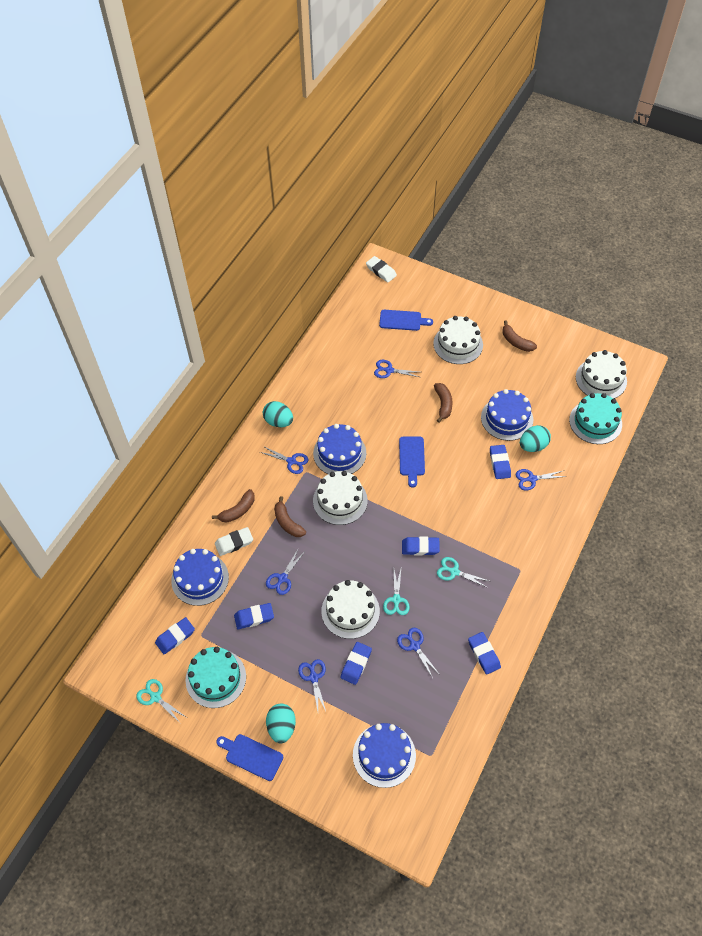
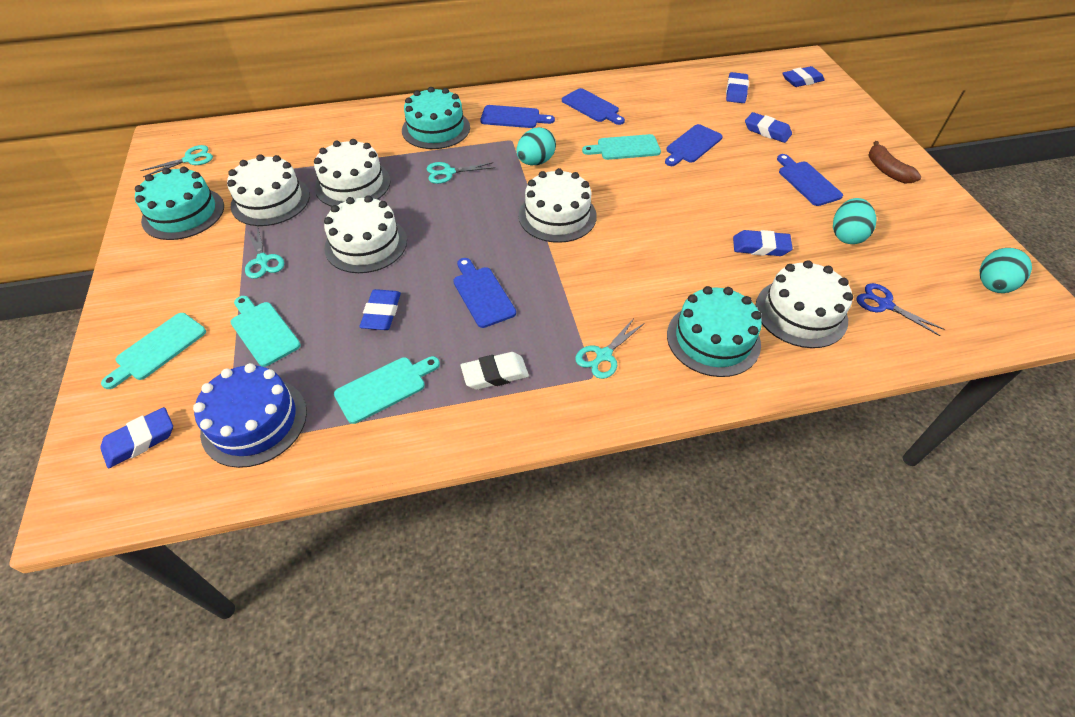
blue cake: [171,549,229,606] [313,424,366,474] [353,723,416,788] [481,389,533,441] = 4 -> [193,363,307,468] = 1
blue cutting board: [216,734,284,781] [379,310,433,331] [399,437,425,488] = 3 -> [453,258,516,328] [480,105,555,128] [562,88,625,125] [665,124,723,166] [777,154,843,206] = 5
blue scissors: [260,446,308,474] [266,550,304,595] [298,659,326,711] [374,360,419,378] [397,628,439,678] [516,469,567,491] = 6 -> [857,283,945,336] = 1
brown banana: [212,489,255,523] [274,496,306,537] [434,383,453,423] [503,321,537,352] = 4 -> [868,141,921,183] = 1
turquoise cake: [186,647,246,708] [569,393,622,444] = 2 -> [135,167,224,240] [402,87,470,149] [667,286,762,377] = 3
turquoise cutting board: none = 0 -> [101,313,206,389] [231,296,301,367] [334,356,440,424] [582,134,661,160] = 4
turquoise scissors: [136,679,186,724] [383,569,410,615] [437,557,489,588] = 3 -> [140,145,213,177] [245,227,284,279] [426,162,495,184] [575,317,645,379] = 4
white cake: [313,471,368,525] [321,580,380,639] [433,316,483,364] [576,350,627,399] = 4 -> [227,154,310,226] [314,139,391,207] [324,195,407,273] [518,168,597,243] [755,260,853,348] = 5
white eraser: [215,527,253,556] [366,256,397,282] = 2 -> [461,352,529,390] = 1

